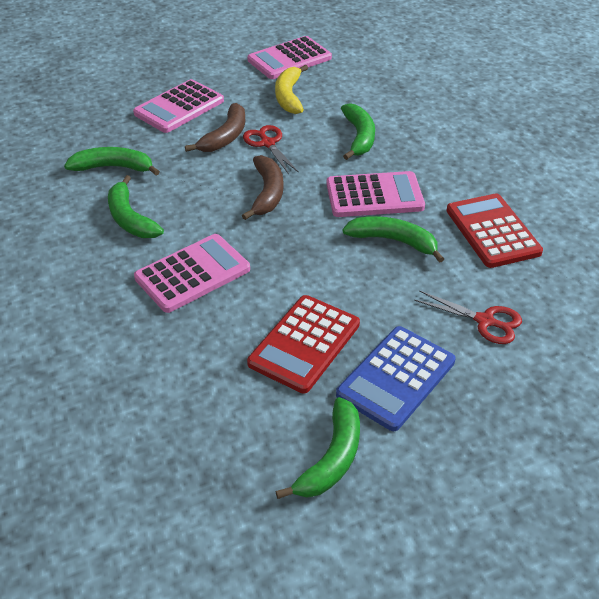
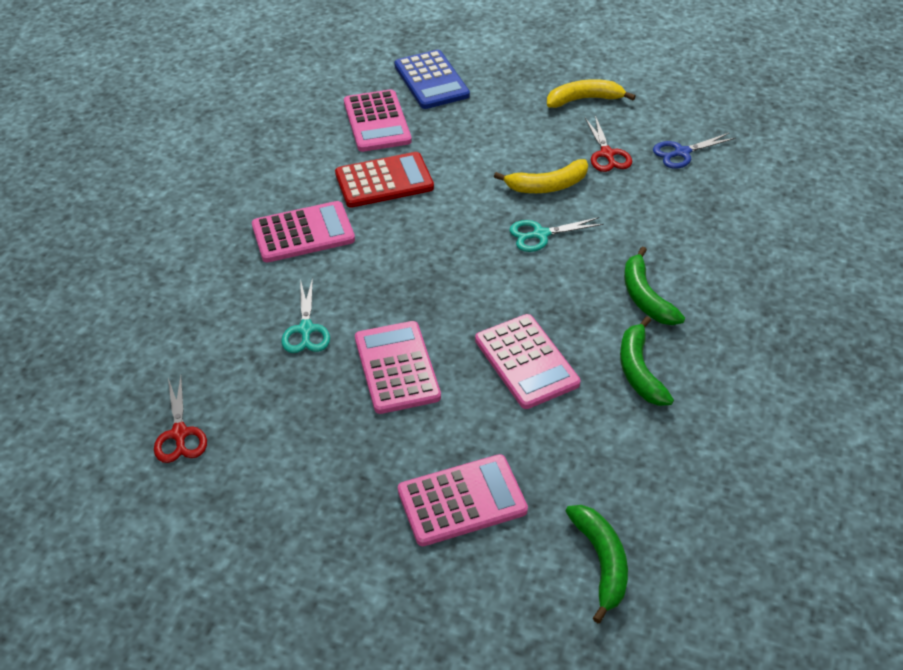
blue scissors: none = 0 -> [653,133,736,169] = 1
brown banana: [185,103,245,152] [242,155,283,220] = 2 -> none = 0
green banana: [64,147,160,176] [108,175,164,238] [275,397,360,499] [341,103,375,160] [342,216,444,263] = 5 -> [565,505,628,623] [620,316,674,406] [624,246,685,325] = 3
pink calculator: [133,79,224,133] [134,234,250,313] [247,36,332,79] [326,171,425,217] = 4 -> [252,201,355,262] [344,89,412,152] [355,321,441,414] [398,454,528,546] [475,314,581,409] = 5
red calculator: [247,295,360,394] [446,194,543,268] = 2 -> [335,152,434,208] = 1
turquoise scissors: none = 0 -> [281,277,330,353] [510,217,604,252] = 2
yellow banana: [275,65,308,114] = 1 -> [494,159,588,193] [547,79,636,108] = 2

